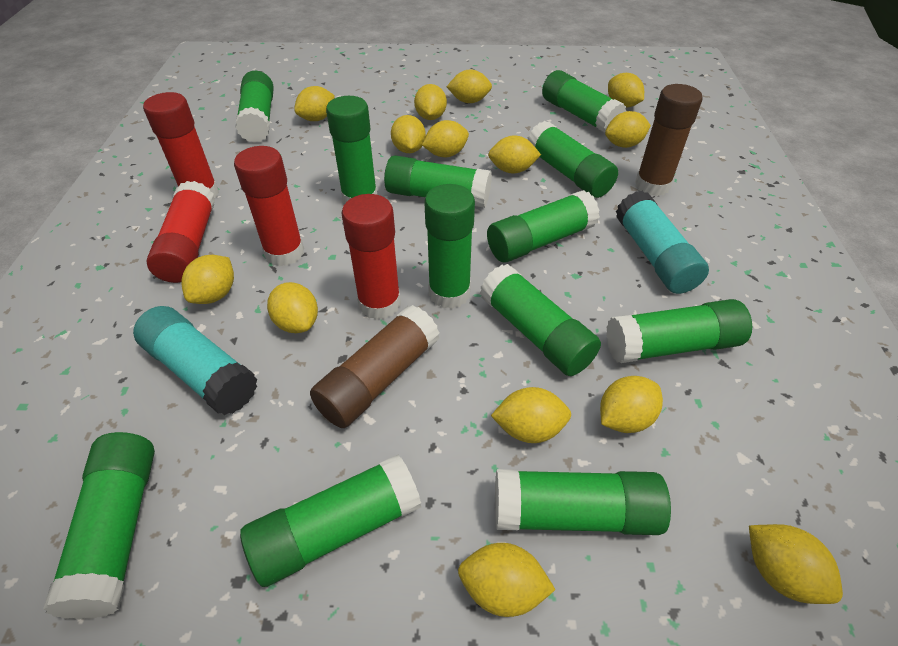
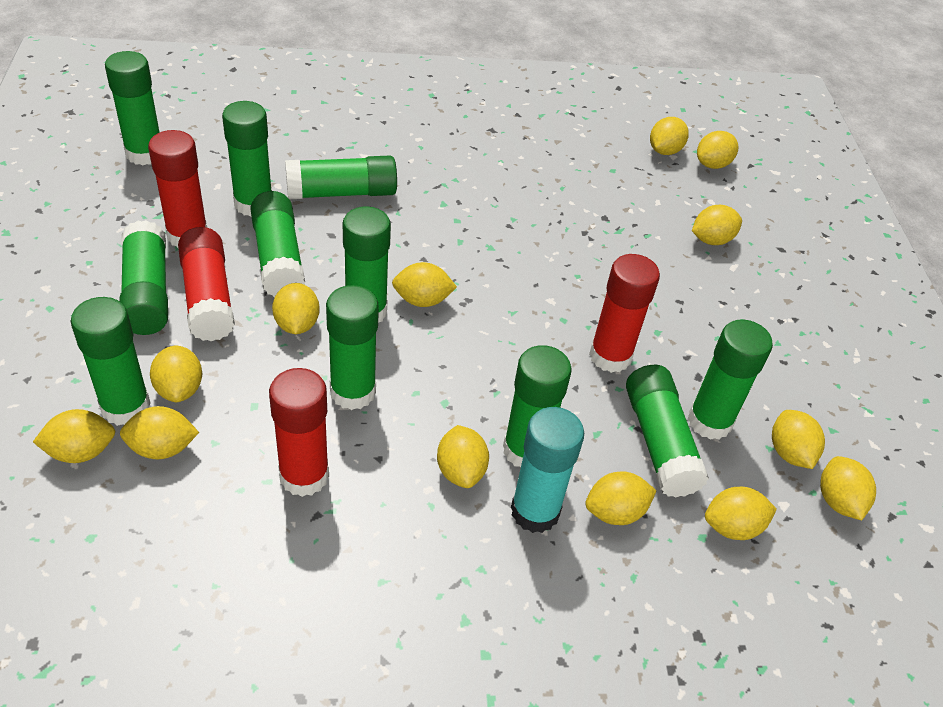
brown glue stick: [310,305,440,428] [635,84,702,196] = 2 -> none = 0
green glue stick: [43,432,155,620] [235,71,274,143] [240,455,421,587] [326,96,377,204] [384,155,492,208] [424,184,475,309] [480,264,601,376] [487,190,600,263] [495,469,671,535] [528,121,618,198] [542,70,627,133] [606,299,752,363] = 12 -> [71,297,151,426] [105,51,160,165] [119,220,168,335] [222,101,272,216] [250,191,305,298] [285,156,397,199] [326,285,379,410] [343,206,391,323] [503,345,572,467] [626,365,709,497] [688,319,773,440] = 11
turquoise glue stick: [133,306,258,415] [616,191,709,294] = 2 -> [511,407,584,533] = 1
yellow lemon: [181,255,234,304] [267,282,318,333] [294,86,335,121] [391,115,426,153] [414,84,447,120] [422,120,469,157] [447,69,492,103] [458,543,556,617] [488,135,541,174] [491,387,571,443] [600,376,663,433] [605,111,651,148] [608,73,644,108] [749,524,843,604] = 14 -> [33,409,115,463] [120,406,199,459] [150,345,202,402] [272,283,320,334] [392,262,457,307] [437,425,489,488] [585,471,657,525] [650,117,689,155] [692,205,742,245] [697,131,738,169] [705,487,777,540] [772,410,825,469] [820,456,876,520] = 13

